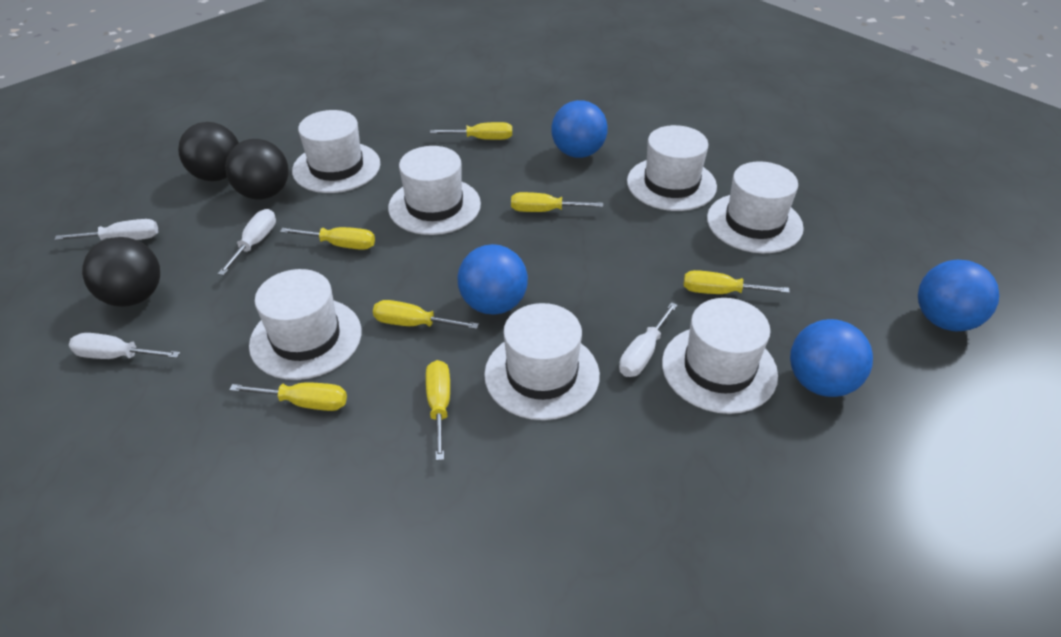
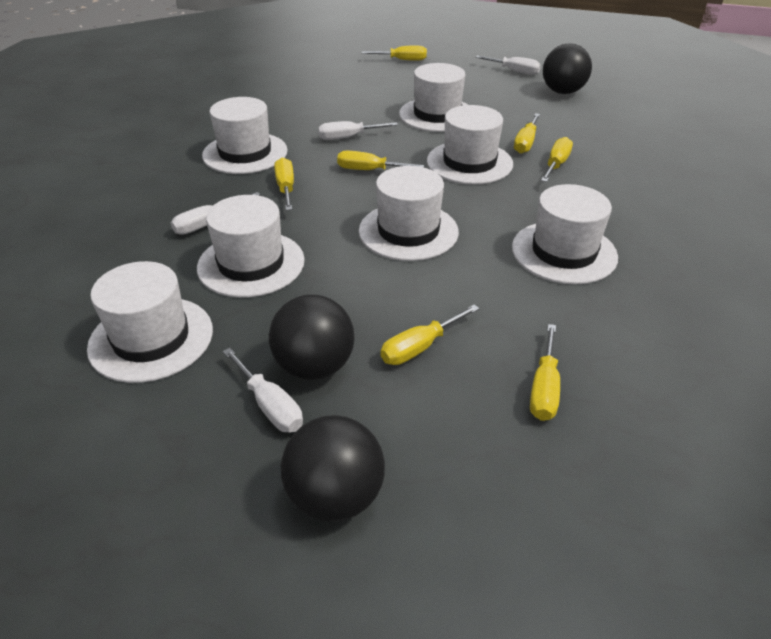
blue ball: [457,244,528,315] [552,100,608,158] [790,319,873,397] [918,260,1000,331] = 4 -> none = 0

